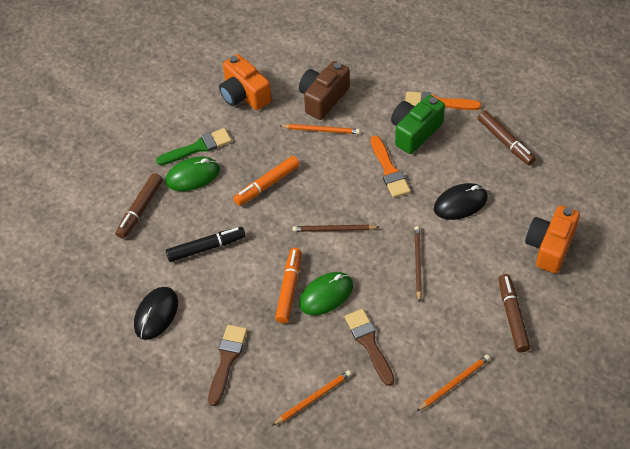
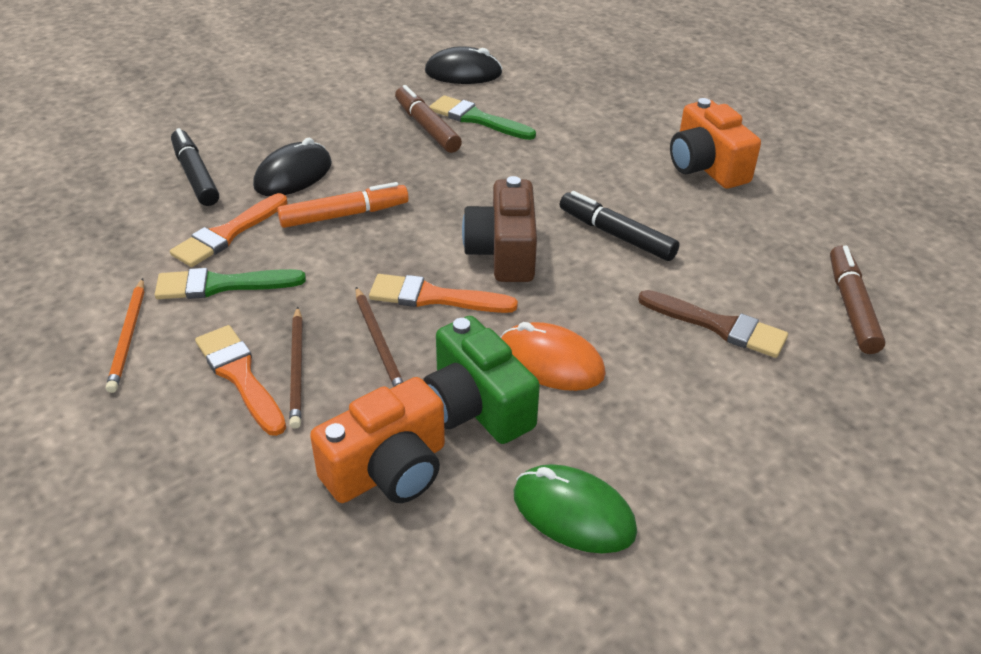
black marker: [166,227,246,262] = 1 -> [171,128,219,206] [560,191,680,261] = 2
brown brush: [208,325,247,406] [345,309,395,386] = 2 -> [638,290,788,358] = 1
brown marker: [116,173,163,239] [478,110,536,165] [498,274,530,352] = 3 -> [395,85,462,153] [830,246,886,354] = 2
green brush: [156,128,232,165] = 1 -> [155,268,306,299] [429,95,536,140] = 2
green mouse: [165,157,220,191] [299,272,353,315] = 2 -> [513,464,637,554] = 1
orange brush: [371,136,410,198] [405,91,481,110] = 2 -> [170,193,287,267] [195,325,286,436] [369,274,518,313] = 3
orange marker: [233,156,300,206] [275,248,301,323] = 2 -> [277,182,409,228] = 1
orange mouse: none = 0 -> [500,322,606,391] = 1
orange pencil: [272,370,351,426] [280,124,360,134] [417,355,490,411] = 3 -> [106,278,144,393] = 1

